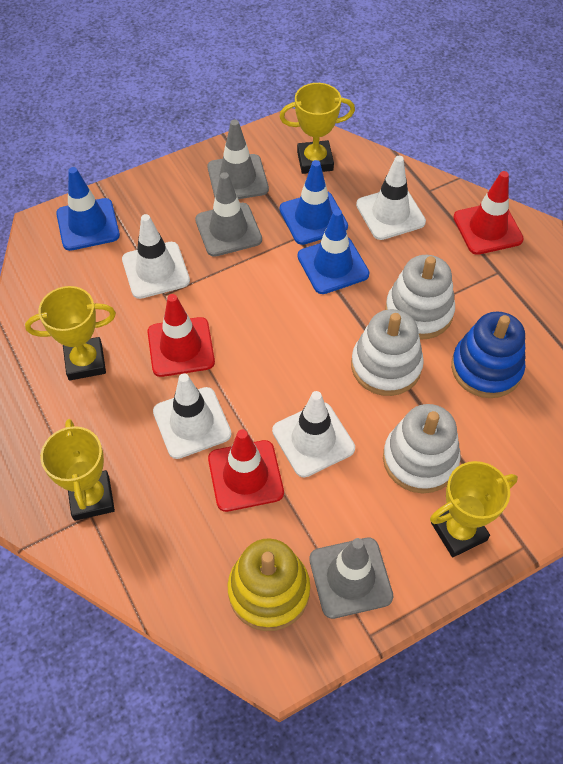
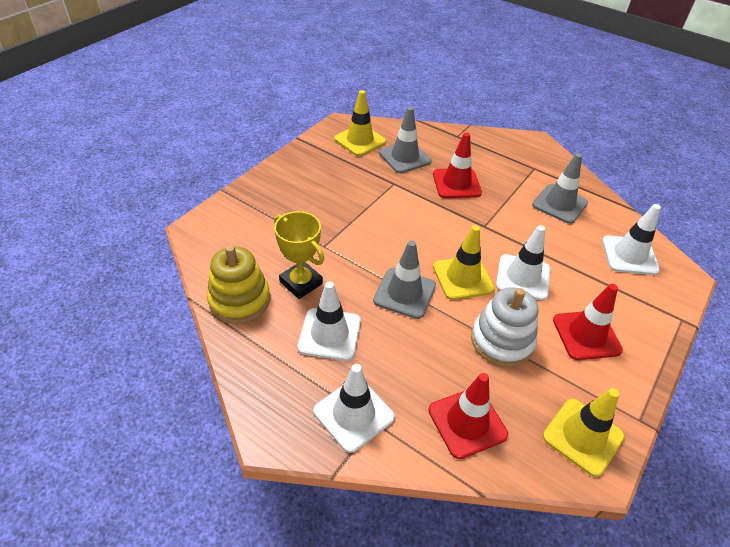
blue stacking toy: [451,312,525,398] = 1 -> none = 0
blue traffic cone: [56,167,120,251] [280,160,348,245] [298,209,370,294] = 3 -> none = 0
white stacking toy: [351,309,424,396] [383,404,461,493] [385,255,455,340] = 3 -> [471,287,538,367] = 1
yellow traffic cone: none = 0 -> [334,90,386,156] [433,225,495,300] [543,388,625,477] = 3
yellow trophy: [25,286,116,381] [40,419,115,521] [279,83,355,174] [430,461,518,557] = 4 -> [274,211,324,299] = 1

